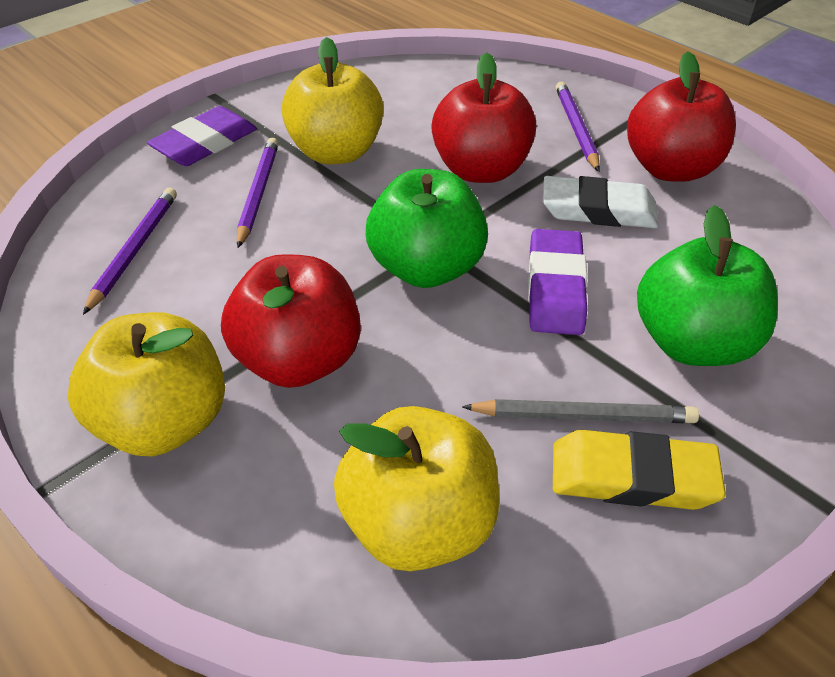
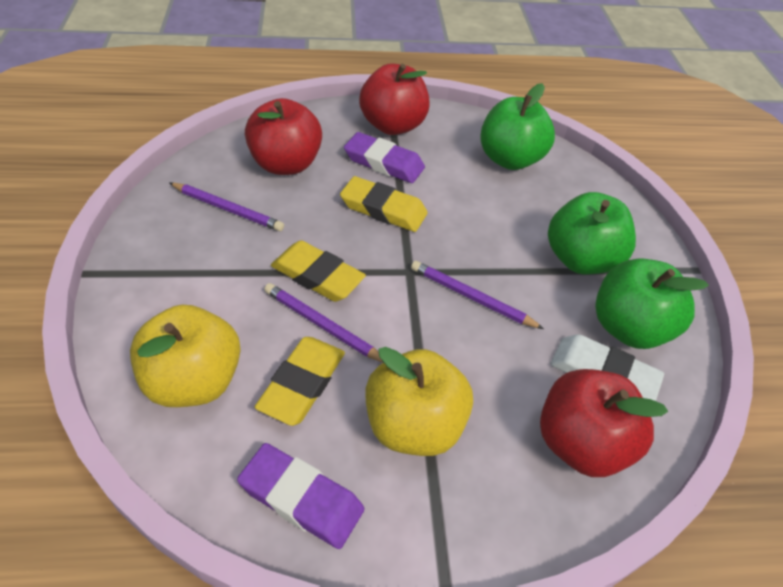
green apple: [366,169,488,288] [637,205,778,366] = 2 -> [480,83,555,170] [548,192,636,275] [595,258,709,349] = 3
grey pencil: [462,399,699,423] = 1 -> none = 0
yellow apple: [68,312,225,457] [281,37,384,164] [334,406,500,571] = 3 -> [130,305,241,407] [365,347,473,456] = 2
yellow eraser: [553,430,726,510] = 1 -> [255,337,345,426] [271,240,366,302] [340,176,428,232] = 3

